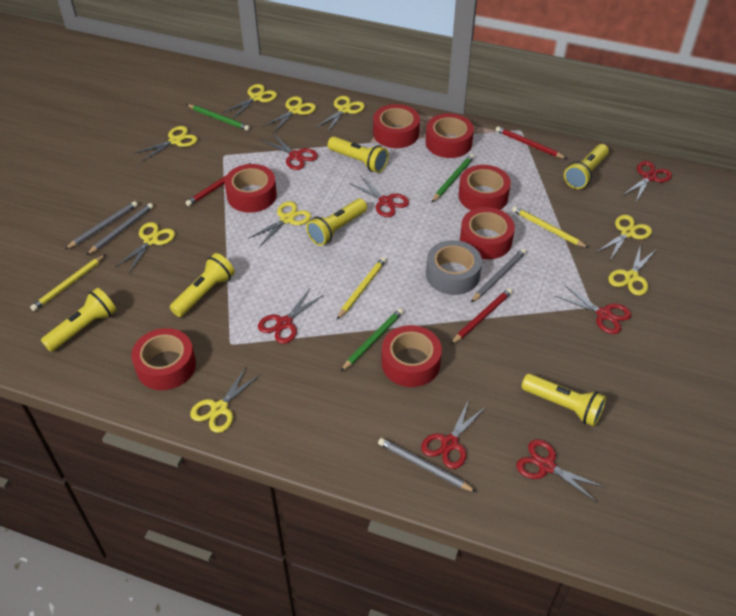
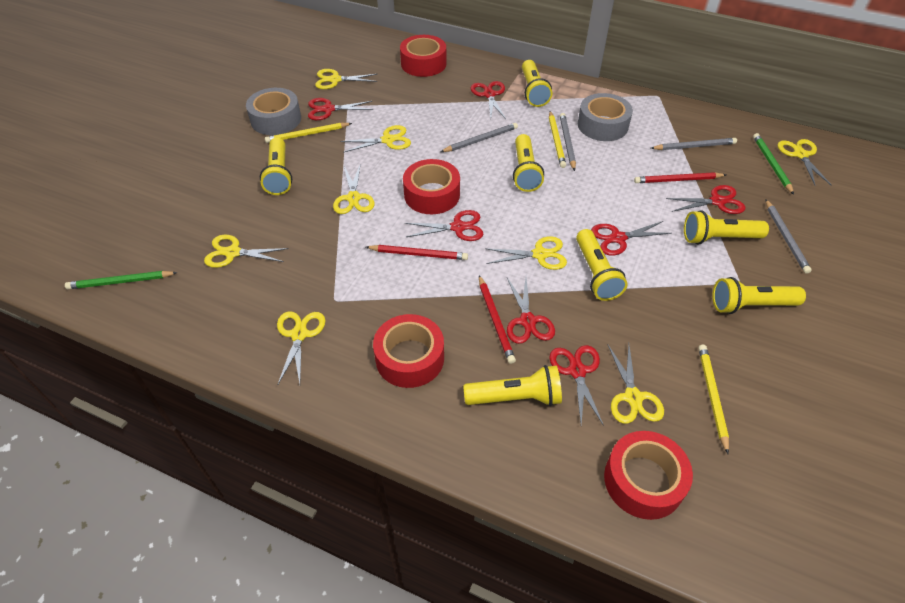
green pencil: [186,104,250,131] [340,308,403,372] [431,154,474,203] = 3 -> [65,271,178,289] [753,133,794,195] = 2
grey tape: [426,240,482,295] = 1 -> [246,88,301,135] [578,93,633,141] = 2
red tape: [131,328,196,390] [225,164,277,213] [373,104,420,148] [381,325,442,387] [425,113,474,158] [458,165,511,210] [460,207,515,259] = 7 -> [373,314,444,388] [400,35,446,77] [403,159,460,214] [604,431,693,520] = 4
yellow flashlight: [41,288,116,352] [170,253,235,317] [306,199,367,246] [328,136,389,173] [521,374,606,426] [564,144,609,189] = 6 -> [260,138,292,195] [463,365,562,406] [513,134,544,192] [522,60,552,107] [576,229,627,301] [684,210,769,244] [712,277,806,314] = 7
yellow scissors: [115,222,175,273] [135,126,198,161] [190,367,261,433] [223,84,277,119] [248,201,311,247] [262,96,316,133] [315,96,365,133] [596,215,652,260] [608,244,657,295] = 9 -> [204,235,289,268] [277,312,326,384] [315,69,377,89] [333,163,375,214] [340,125,411,153] [485,236,567,270] [608,345,664,424] [778,139,831,185] = 8

